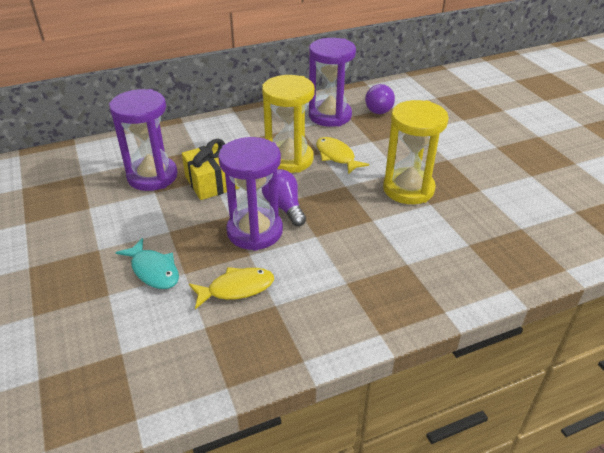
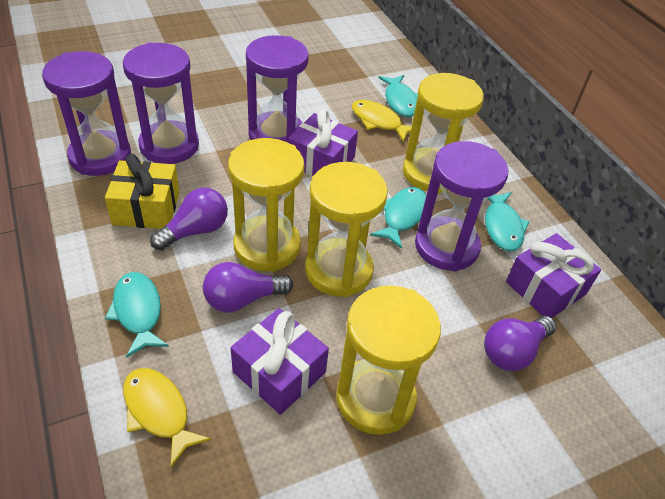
purple gift: none = 0 -> [231,308,329,415] [288,109,358,176] [506,233,601,318] = 3
purple hourglass: [109,89,178,191] [218,137,283,251] [309,38,356,127] = 3 -> [42,51,131,176] [123,42,199,164] [246,35,309,142] [415,141,508,271] = 4
purple light bulb: [262,169,306,226] [365,84,395,114] = 2 -> [150,188,228,250] [203,262,293,312] [484,316,556,371] = 3
turquoise fish: [115,238,179,289] = 1 -> [105,272,169,358] [370,187,426,249] [378,75,418,117] [485,192,529,252] = 4
yellow hourglass: [262,75,315,173] [383,100,449,204] = 2 -> [228,138,305,272] [305,162,388,297] [336,286,441,435] [403,73,484,193] = 4

